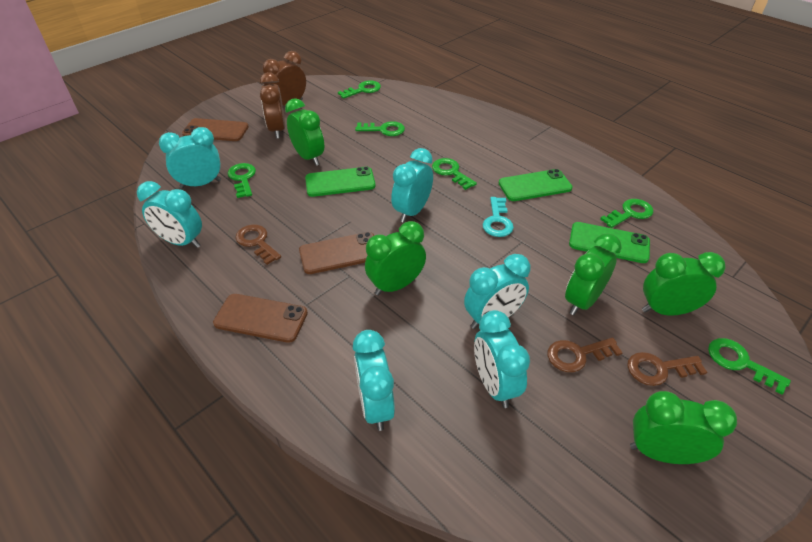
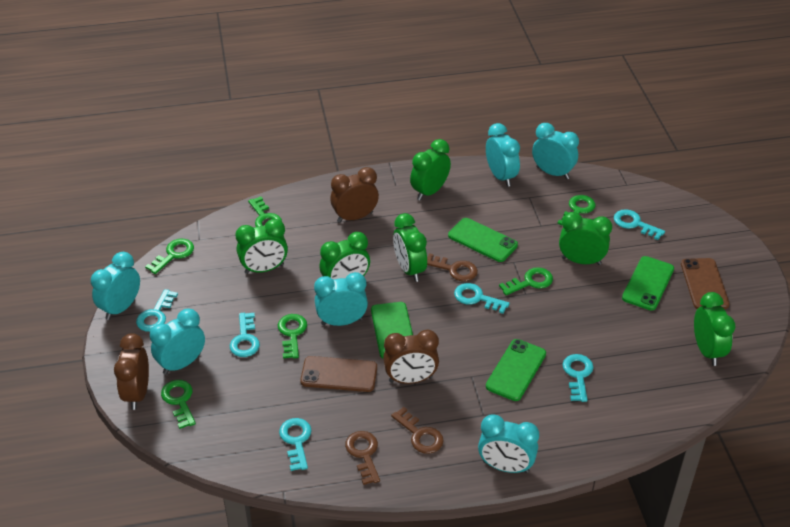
brown clock: [260,72,285,139] [263,51,306,106] = 2 -> [114,333,149,410] [330,167,379,223] [383,330,439,384] = 3
brown phone: [182,118,249,141] [213,294,308,343] [299,232,374,274] = 3 -> [300,356,377,392] [681,258,730,309] = 2
green clock: [285,98,324,166] [365,221,426,296] [565,233,622,315] [630,391,737,464] [642,252,726,316] = 5 -> [235,219,288,274] [320,232,370,280] [393,213,427,282] [410,139,451,201] [559,212,612,265] [694,292,735,366] = 6
green phone: [305,167,375,197] [499,169,573,201] [569,222,650,263] = 3 -> [371,302,413,358] [448,218,518,262] [486,339,546,401] [622,256,674,310] = 4
turquoise key: [483,197,514,237] = 1 -> [136,289,178,332] [230,313,260,357] [279,418,312,471] [454,283,510,314] [563,354,593,402] [614,209,665,240] = 6

